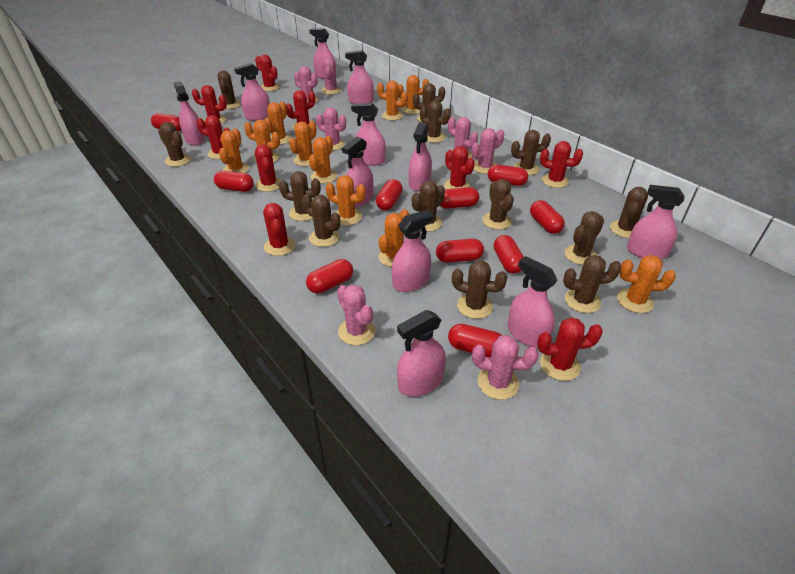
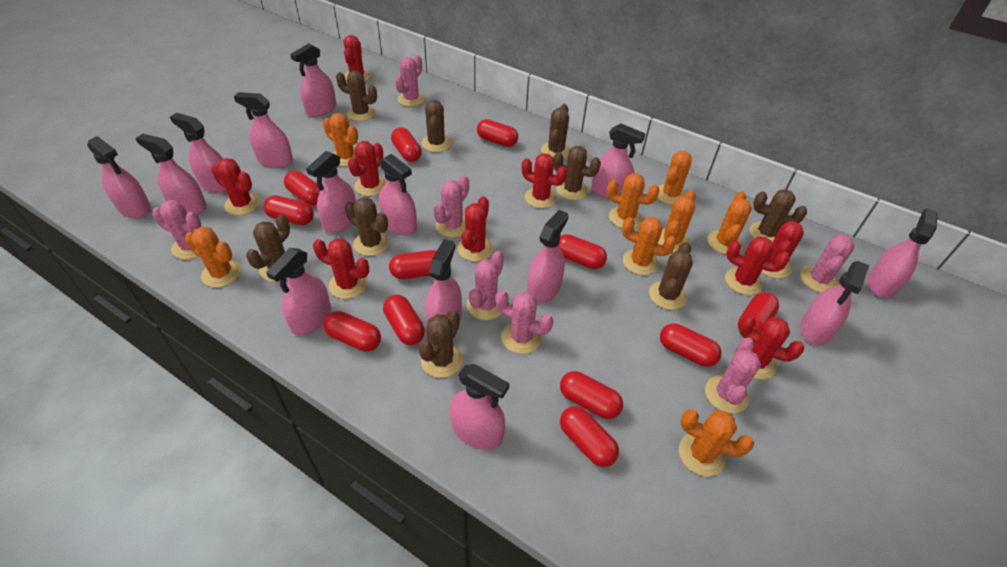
brown cactus: [158,122,191,167] [217,70,241,109] [279,171,321,221] [302,194,340,247] [412,181,445,232] [413,83,445,122] [420,100,451,143] [452,260,507,319] [482,179,514,230] [511,130,551,175] [563,255,622,313] [565,211,604,265] [610,187,648,238] = 13 -> [246,214,290,282] [336,70,377,121] [345,197,389,256] [419,310,463,378] [422,100,451,152] [541,104,570,159] [553,146,601,200] [649,242,693,310] [749,189,807,243] = 9
orange cactus: [219,128,249,173] [244,120,280,163] [264,101,291,145] [289,121,317,166] [309,135,337,183] [326,175,366,226] [377,81,408,121] [379,209,410,267] [398,75,429,114] [617,255,676,313] = 10 -> [184,227,241,287] [323,113,358,167] [607,173,660,228] [622,217,676,275] [657,151,692,205] [658,190,696,253] [679,409,754,476] [708,191,752,255] = 8
pink spray bottle: [173,81,204,146] [234,63,270,121] [310,28,336,79] [342,137,373,207] [345,50,374,104] [351,103,386,166] [392,210,433,292] [397,310,446,397] [409,122,432,191] [508,256,558,348] [627,185,684,260] = 11 -> [87,136,151,218] [135,134,207,215] [170,113,227,194] [234,92,293,168] [266,248,331,336] [290,43,336,117] [306,151,356,233] [379,154,417,236] [425,239,462,325] [450,364,509,449] [527,210,569,303] [592,123,646,199] [800,261,869,345] [867,208,937,298] = 14
red capsule: [151,113,181,132] [214,171,254,192] [306,259,353,294] [376,179,403,211] [436,239,484,263] [440,187,479,209] [448,324,502,358] [488,165,528,186] [494,235,524,274] [530,200,565,234] = 10 -> [263,195,314,225] [284,171,320,206] [323,311,381,352] [383,295,425,345] [389,250,436,279] [391,127,422,162] [477,119,518,147] [558,234,607,269] [560,371,623,419] [560,406,619,467] [660,323,722,367] [738,292,779,331] = 12

